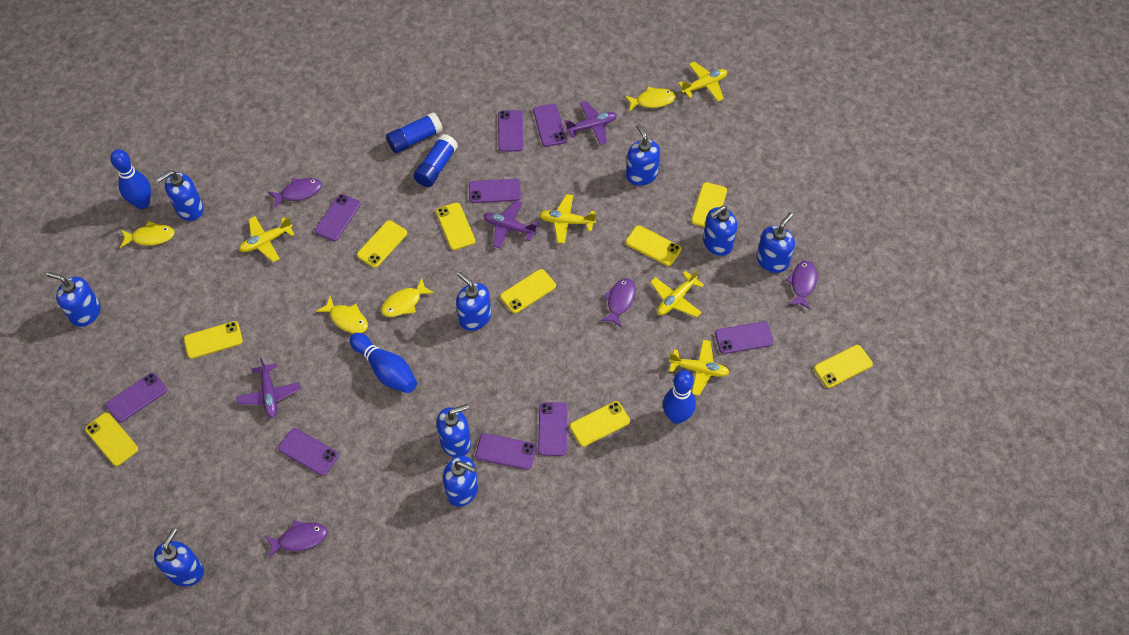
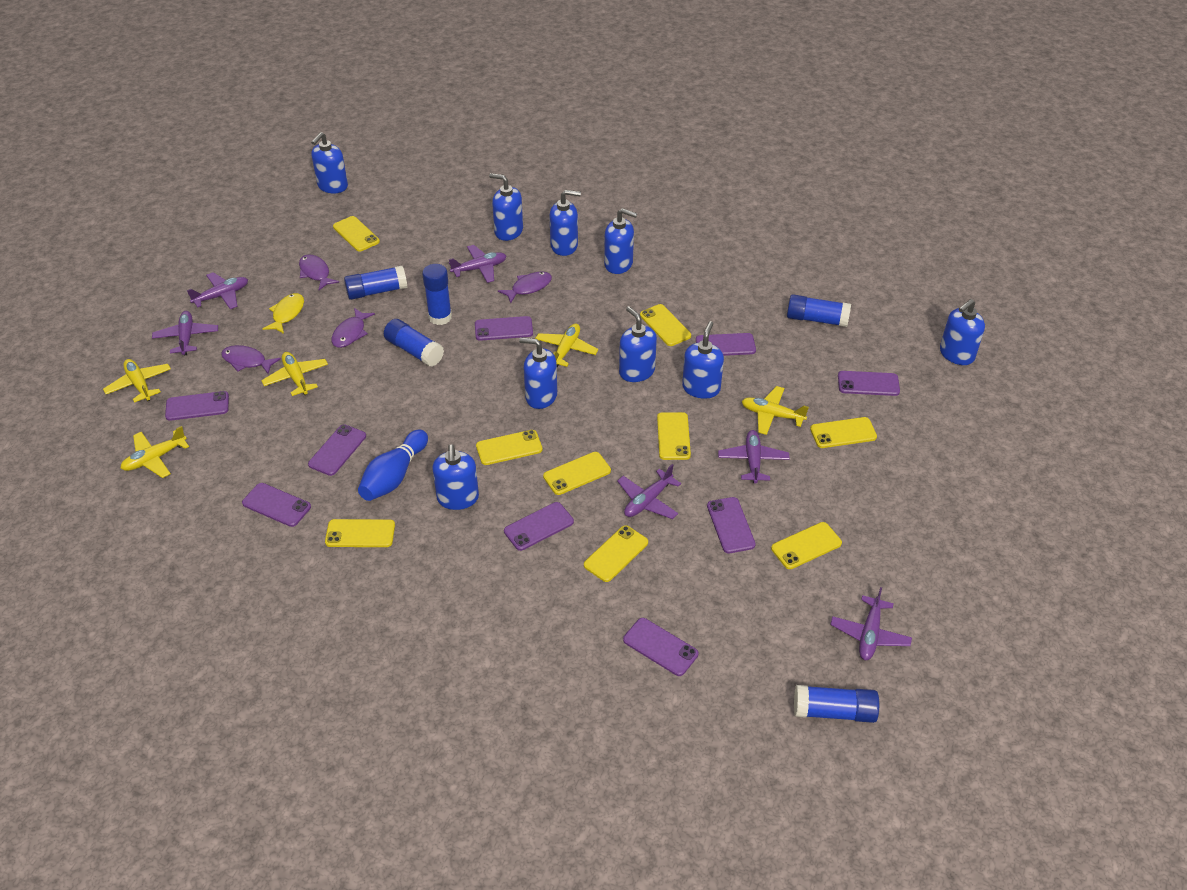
blue bowling pin: [110,149,151,209] [350,333,417,393] [663,370,696,424] = 3 -> [358,430,428,501] = 1
blue glue stick: [386,112,443,153] [413,134,458,187] = 2 -> [344,266,407,300] [384,319,444,367] [422,264,452,325] [787,294,851,327] [794,685,879,723] = 5
purple plane: [236,358,300,418] [483,200,539,248] [564,101,617,145] = 3 -> [152,311,218,355] [187,272,248,309] [449,245,506,283] [617,464,681,519] [718,430,790,484] [830,587,912,660] = 6
yellow fish: [120,221,175,248] [316,296,368,333] [381,278,434,317] [625,87,676,112] = 4 -> [262,293,304,334] = 1

